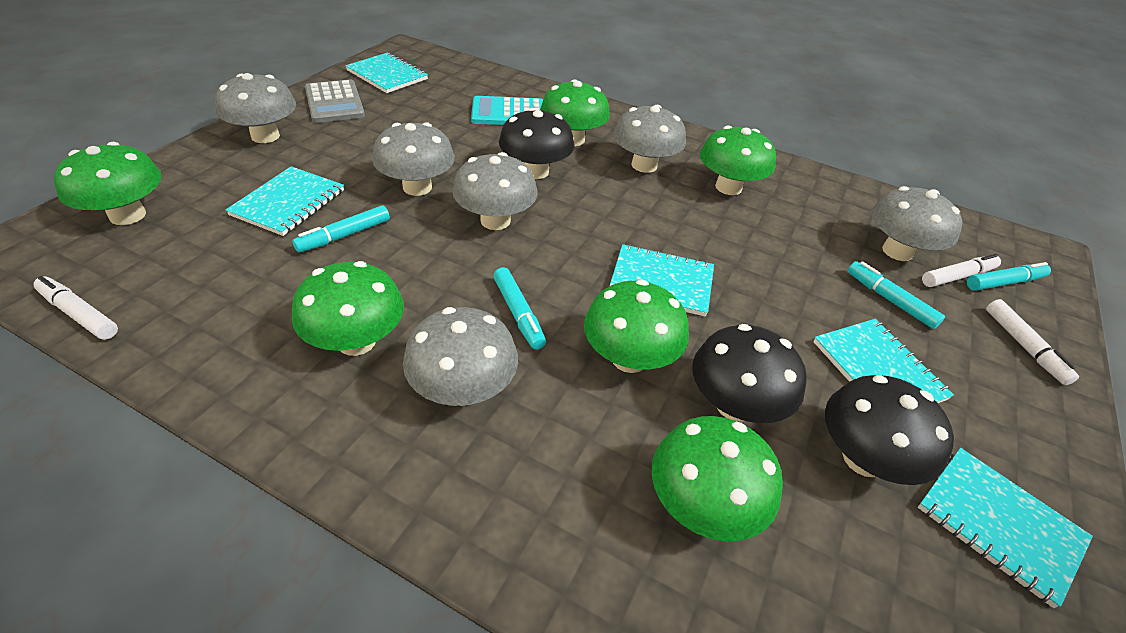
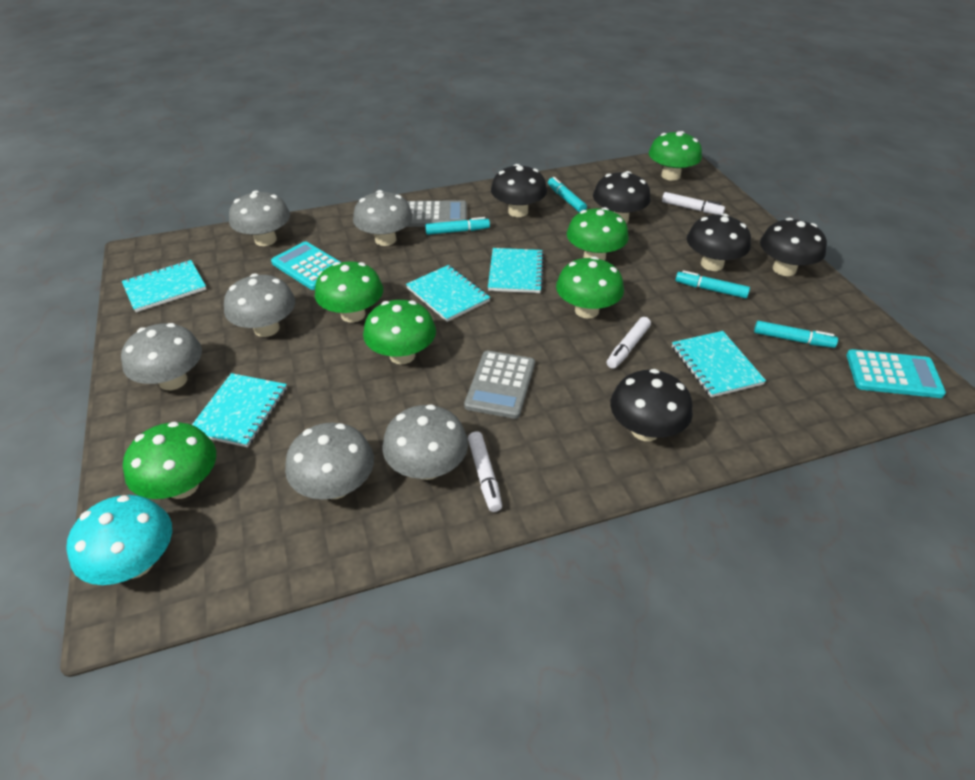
black mushroom: [499,108,574,179] [692,324,807,423] [825,375,954,485] = 3 -> [491,164,547,217] [593,171,651,223] [610,369,693,441] [687,213,751,271] [760,218,827,276] = 5
grey calculator: [305,79,365,123] = 1 -> [406,200,467,227] [464,351,535,419] = 2
turquoise calculator: [471,96,543,125] = 1 -> [271,241,341,290] [846,349,946,398] = 2
turquoise mushroom: none = 0 -> [66,495,172,585] = 1

